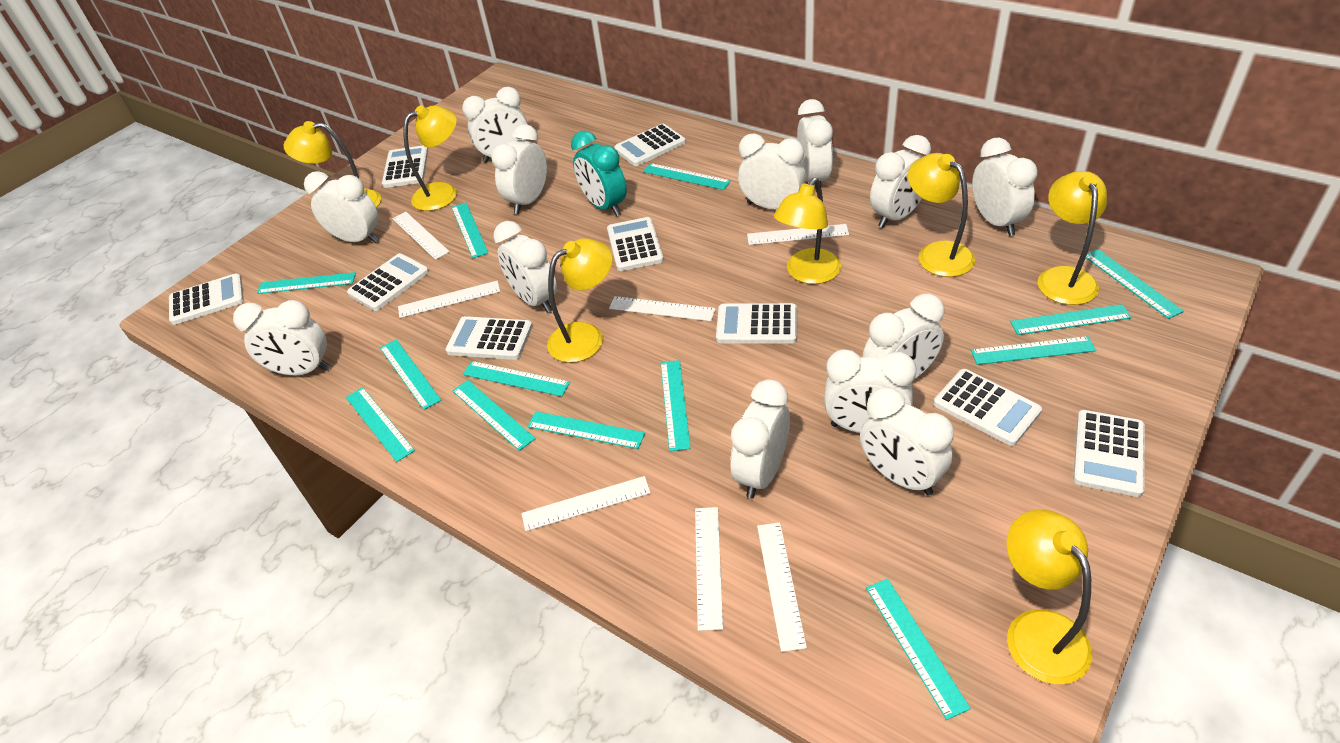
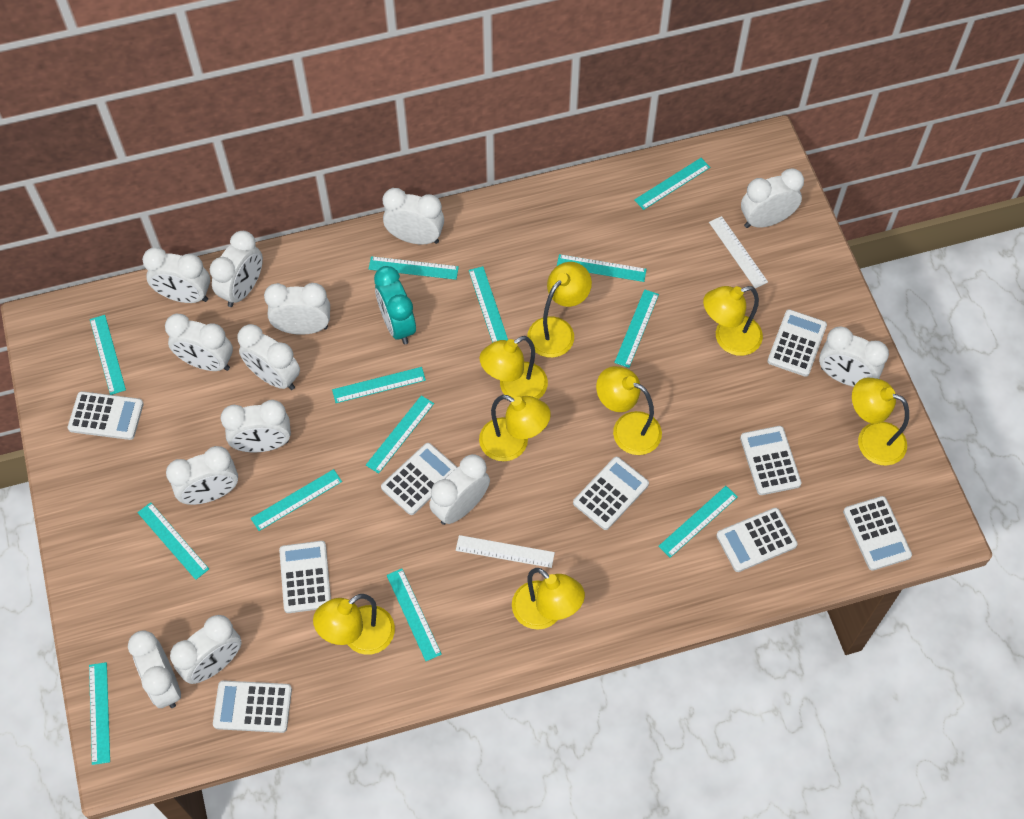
white ruler: [392,212,450,260] [398,281,500,318] [521,476,651,531] [609,296,716,321] [695,507,723,631] [747,224,849,245] [757,522,807,652] = 7 -> [456,535,555,568] [709,216,768,288] = 2
yellow lamp: [284,121,381,208] [403,105,457,211] [547,238,613,363] [774,178,841,284] [908,153,975,277] [1006,509,1092,684] [1038,171,1107,305] = 7 -> [313,594,395,655] [479,395,551,461] [480,336,548,399] [512,568,585,630] [527,262,592,358] [596,366,662,455] [703,286,763,356] [852,378,909,466] = 8

